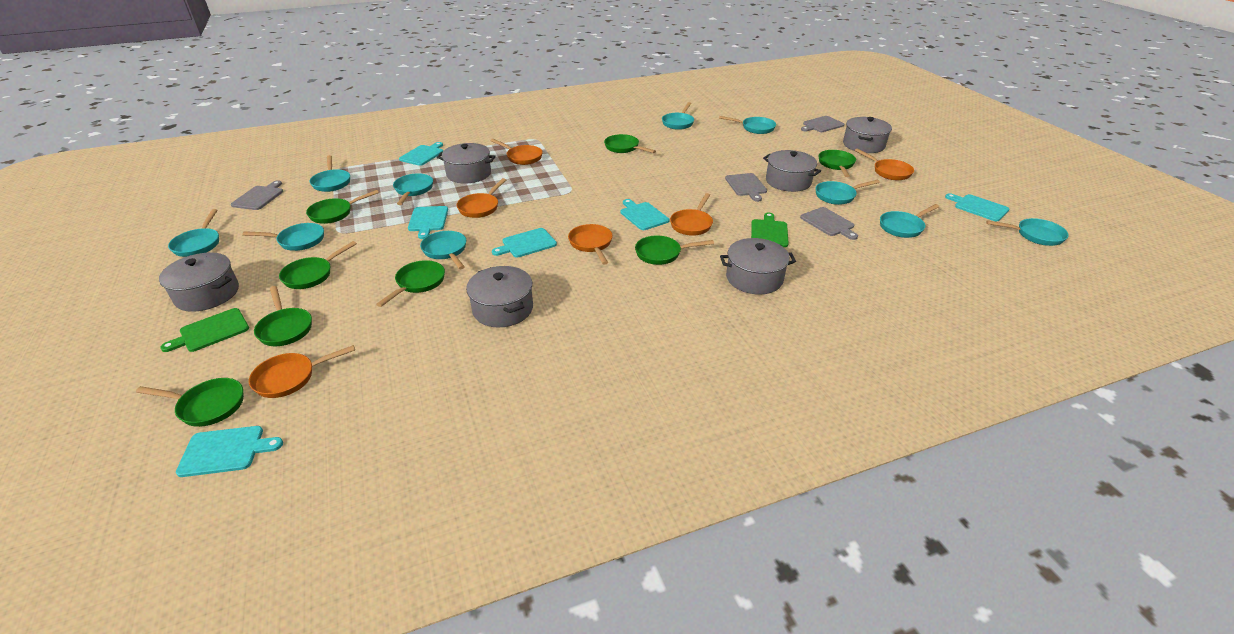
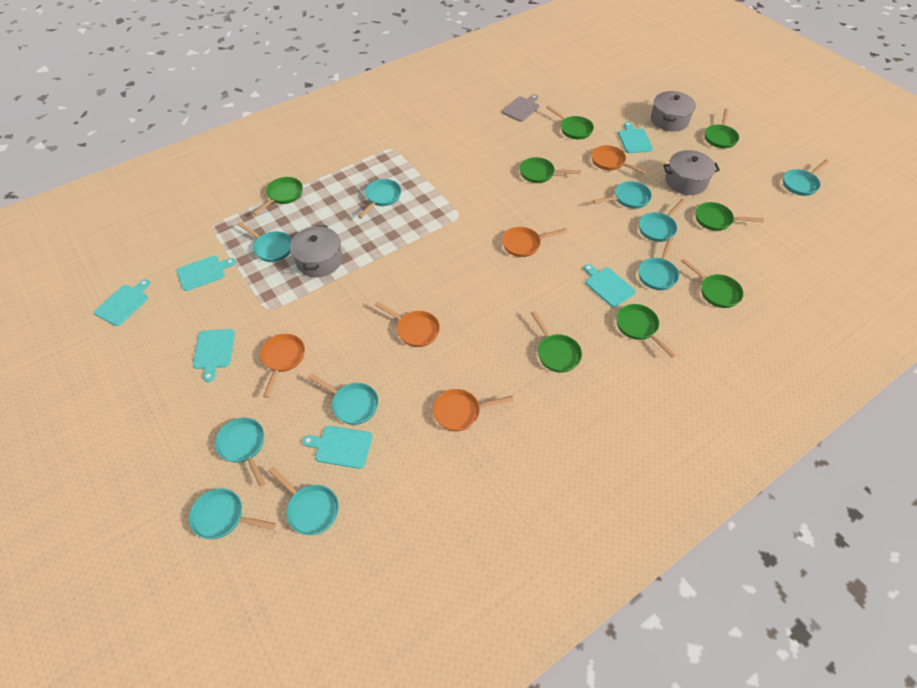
green cutting board: [160,308,249,352] [751,212,789,247] = 2 -> none = 0
grey cutting board: [231,180,283,210] [725,173,767,202] [800,207,858,240] [801,116,845,132] = 4 -> [502,94,539,122] = 1
grey pot: [159,252,239,312] [437,143,496,184] [466,266,533,327] [720,238,796,294] [763,150,821,192] [843,117,892,153] = 6 -> [290,225,342,277] [651,91,696,131] [663,150,720,195] = 3
orange pan: [249,345,355,398] [457,178,506,218] [491,139,543,165] [568,224,613,265] [670,193,713,236] [855,149,914,180] = 6 -> [260,334,305,398] [375,301,440,347] [433,389,513,431] [502,227,567,257] [592,145,647,174] = 5

